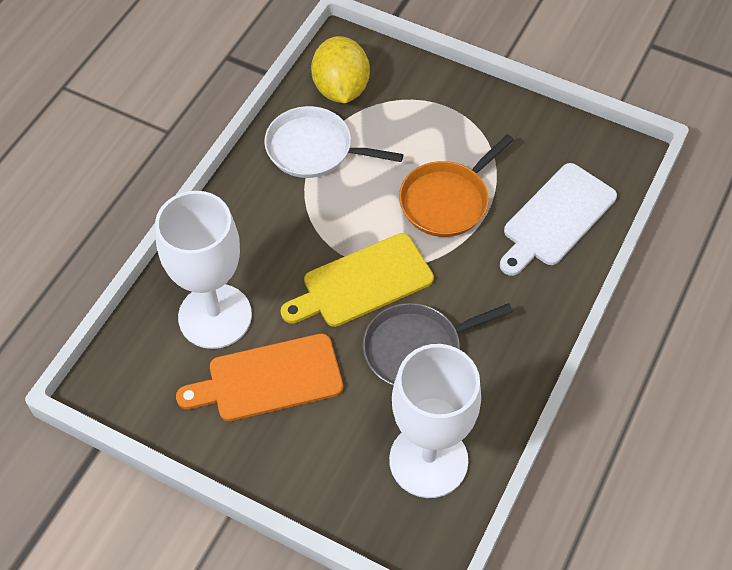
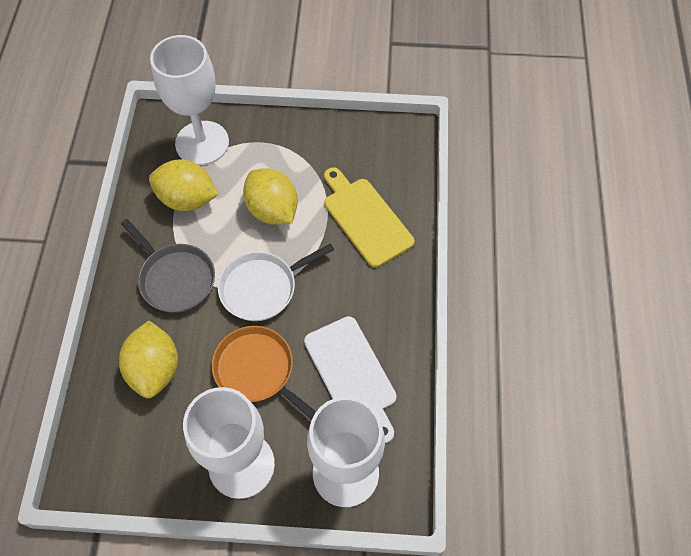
orange cutting board: [176,334,343,421] = 1 -> none = 0
white goblet: [155,191,252,349] [389,344,481,498] = 2 -> [150,35,229,165] [183,387,275,499] [307,397,385,507] = 3
yellow lemon: [311,36,370,103] = 1 -> [119,321,178,398] [149,160,219,211] [243,168,298,225] = 3

